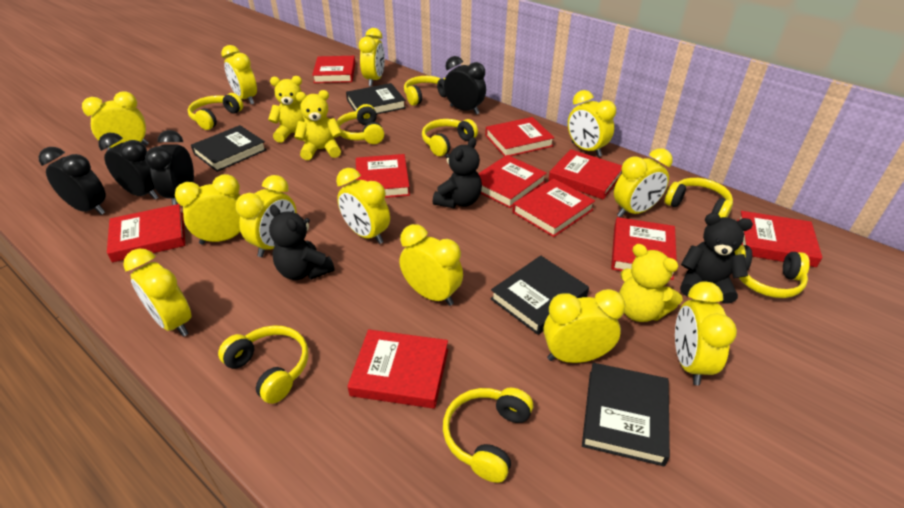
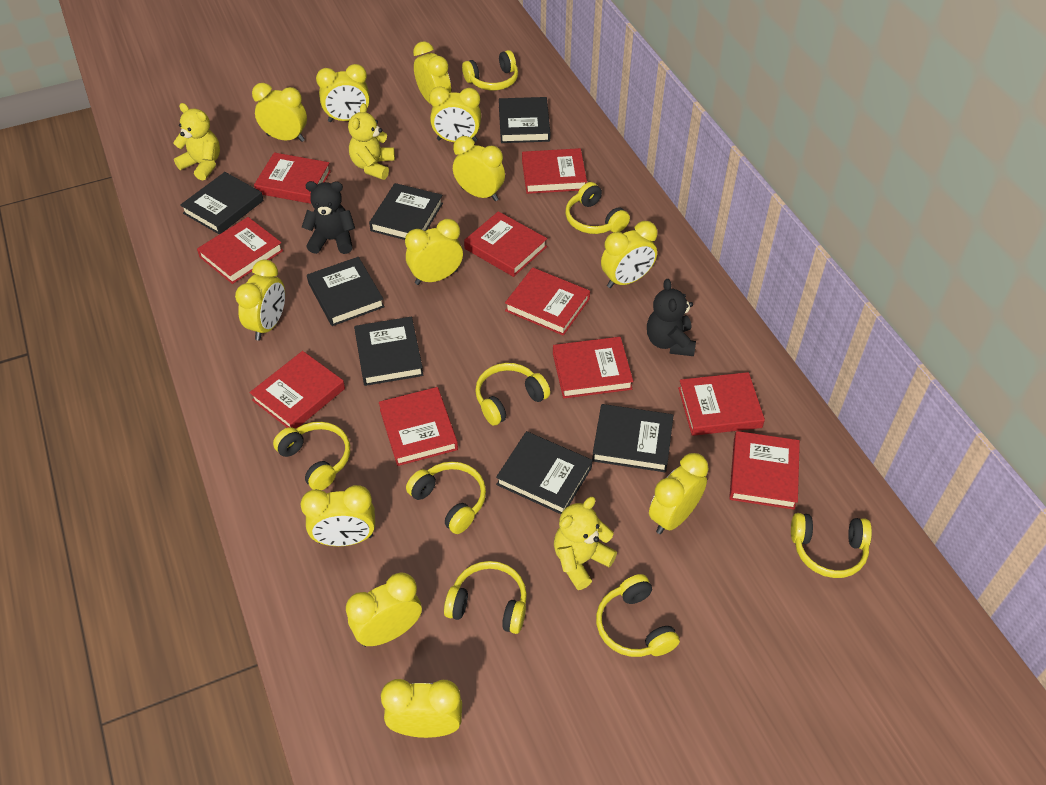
black book: [191,125,267,172] [346,83,406,114] [490,256,589,335] [582,363,670,466] = 4 -> [180,172,264,234] [307,257,385,326] [354,317,424,386] [369,183,443,240] [496,431,592,514] [499,97,551,143] [592,404,674,472] = 7
black clock: [38,147,106,215] [98,133,158,200] [145,130,194,205] [444,56,486,115] = 4 -> none = 0
black teddy bear: [269,205,335,280] [433,137,482,208] [680,213,753,304] = 3 -> [302,181,355,254] [647,279,696,356] = 2

